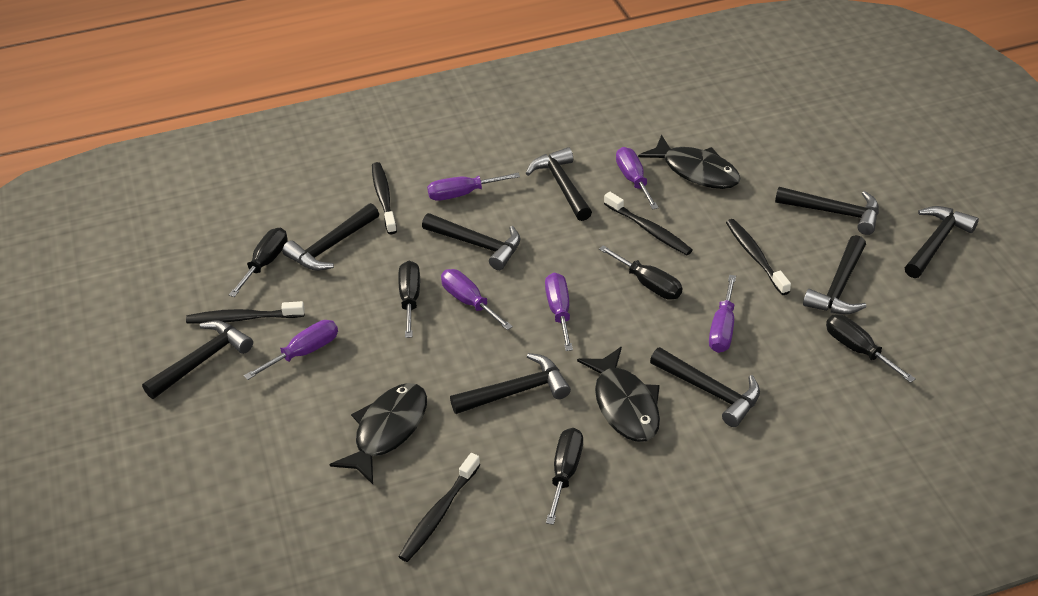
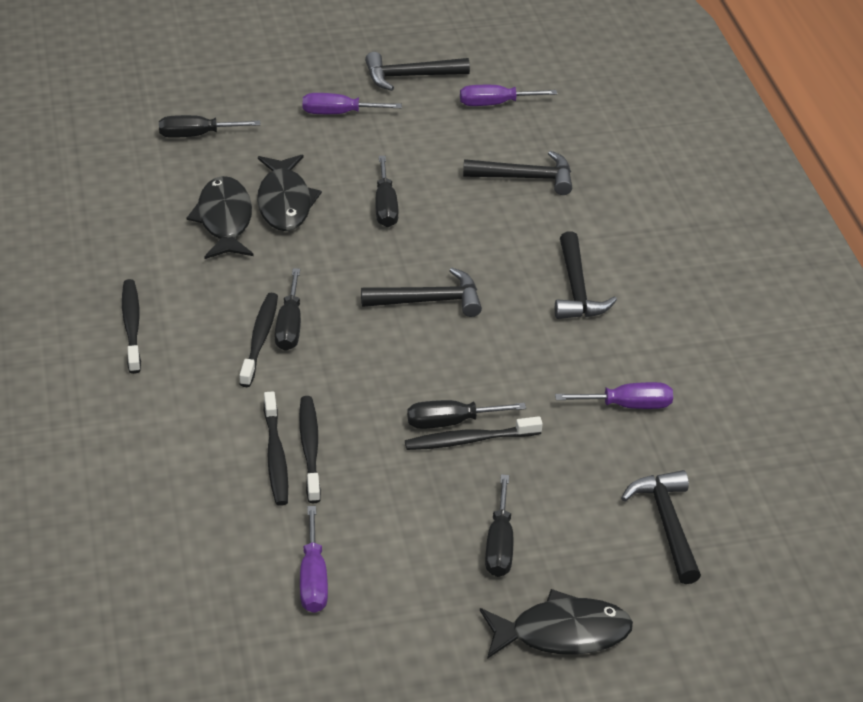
black hammer: [142,320,253,399] [282,203,379,271] [422,213,521,270] [450,353,571,414] [525,147,592,221] [650,347,760,427] [775,187,879,235] [803,235,867,315] [905,206,979,278] = 9 -> [361,268,482,317] [365,52,470,91] [463,151,572,195] [555,231,617,319] [621,470,701,584] = 5
purple screwdriver: [244,320,338,380] [427,173,520,201] [441,269,513,330] [545,273,573,351] [616,147,659,209] [709,275,736,353] = 6 -> [300,506,328,613] [303,93,402,114] [460,85,557,106] [555,382,673,409] = 4

